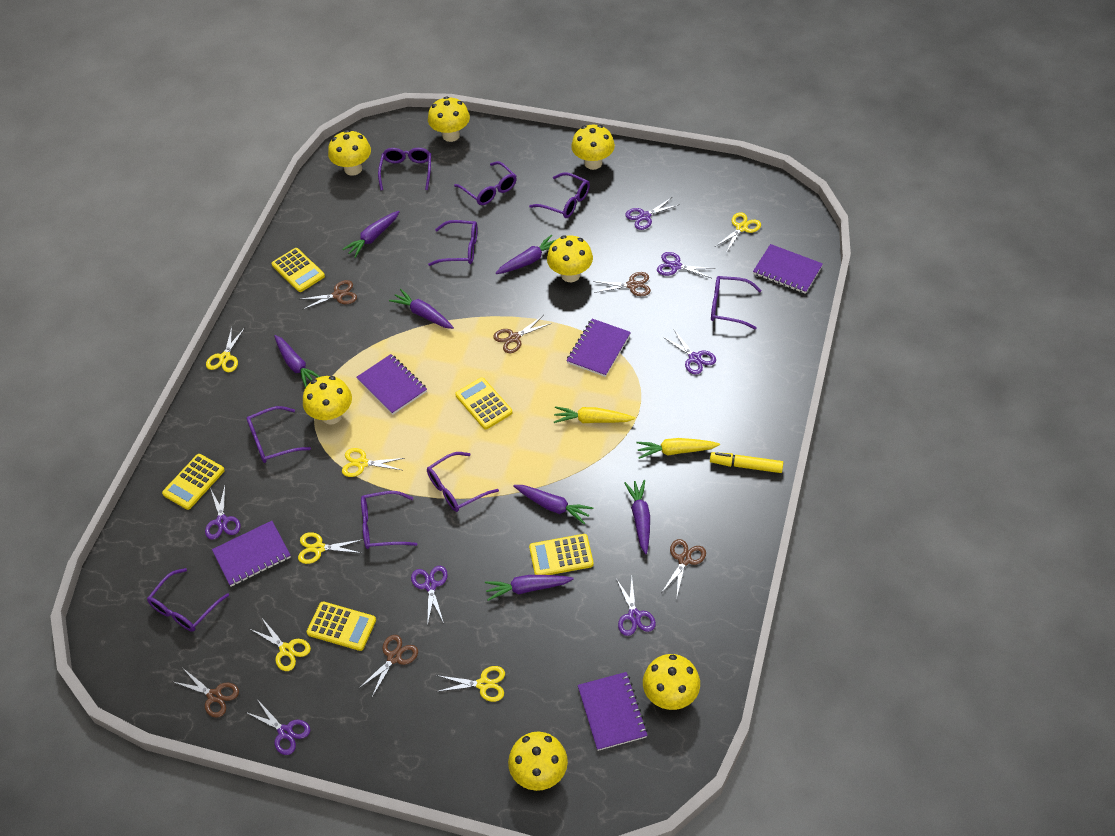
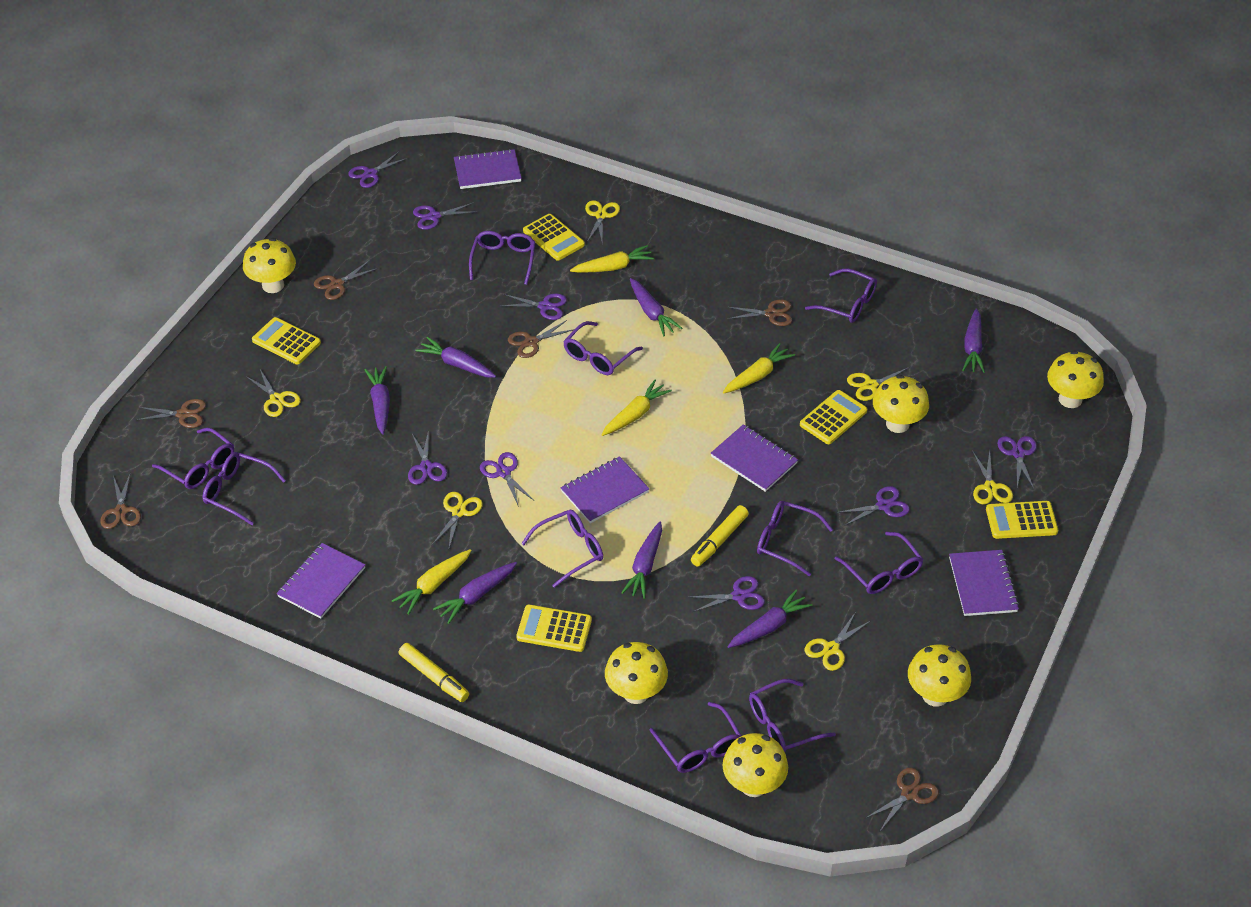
purple glasses: [147,568,229,632] [246,406,311,463] [361,491,417,549] [378,148,431,190] [427,452,499,512] [428,220,477,266] [454,161,517,205] [529,172,590,218] [711,276,762,330] = 9 -> [152,428,234,489] [202,452,286,525] [469,231,535,285] [521,510,603,588] [563,321,643,375] [649,702,742,773] [749,679,836,752] [757,501,833,576] [805,269,877,323] [835,532,924,594] = 10
purple scissors: [205,486,241,540] [246,699,310,755] [411,566,448,626] [616,577,656,636] [625,197,680,230] [657,252,715,278] [663,330,716,375] = 7 -> [348,152,408,188] [408,430,447,485] [413,202,475,230] [480,452,533,507] [501,293,567,320] [689,576,765,612] [836,486,910,526] [997,436,1037,489] = 8
yellow carrot: [554,406,635,423] [636,438,720,459] = 2 -> [392,549,472,615] [570,245,654,273] [601,380,672,436] [723,343,795,393] = 4
yellow marker: [710,452,783,473] = 1 -> [399,643,469,702] [691,505,749,567] = 2
yellow mushroom: [303,376,352,425] [328,130,371,176] [428,96,470,142] [508,732,568,791] [547,235,593,282] [571,125,615,170] [643,654,700,710] = 7 -> [243,238,296,293] [605,642,668,704] [722,733,788,797] [873,375,929,433] [908,644,971,707] [1047,350,1104,408] = 6

